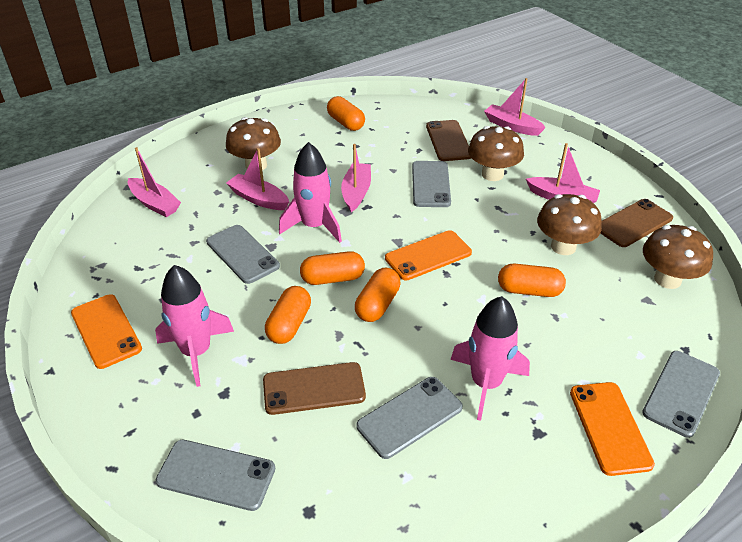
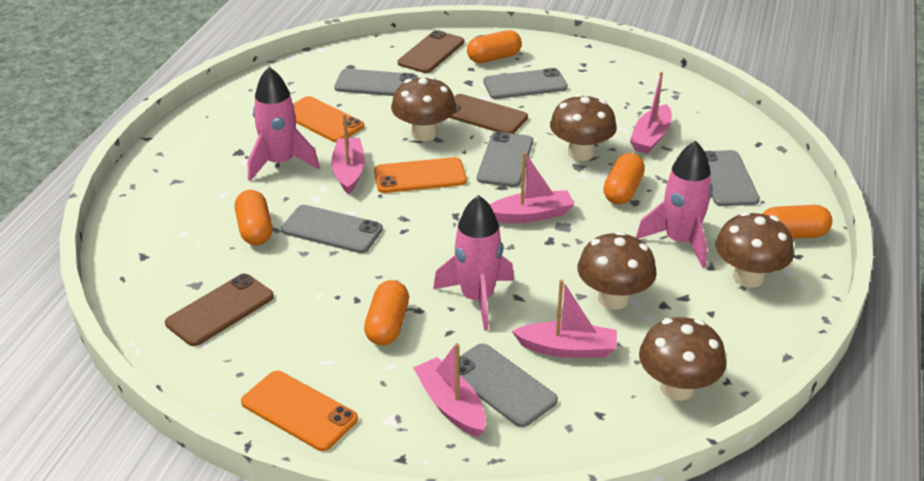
brown mushroom: [226,117,281,170] [468,126,524,181] [537,194,602,255] [643,225,713,289] = 4 -> [391,76,456,141] [550,94,617,161] [577,231,657,310] [639,317,726,401] [715,212,794,288] = 5
grey phone: [156,440,275,511] [206,225,280,284] [356,377,463,459] [412,161,451,207] [642,351,720,438] = 5 -> [281,205,383,253] [334,69,418,96] [459,343,558,427] [477,132,533,187] [483,68,568,99] [705,150,760,206] = 6

